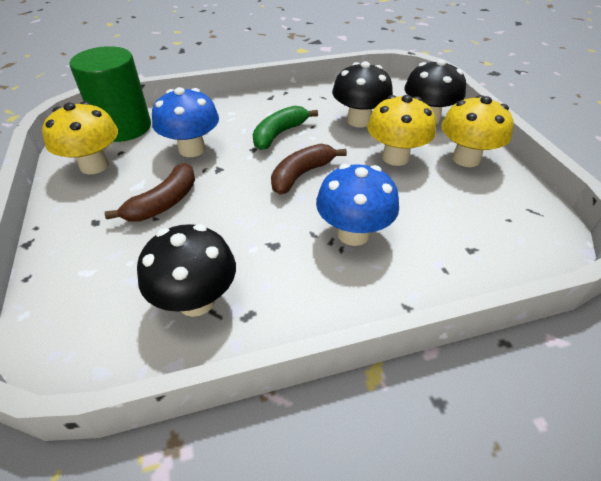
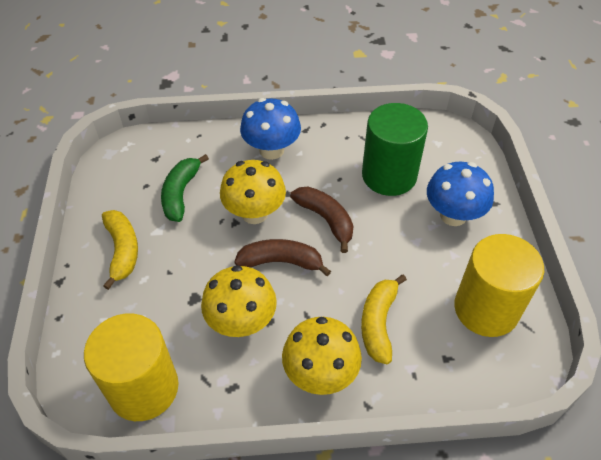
black mushroom: [137,224,236,317] [332,61,393,127] [404,59,466,124] = 3 -> none = 0
yellow banana: none = 0 -> [102,210,138,290] [361,275,407,364] = 2
yellow cylinder: none = 0 -> [84,313,178,421] [454,234,544,337] = 2

